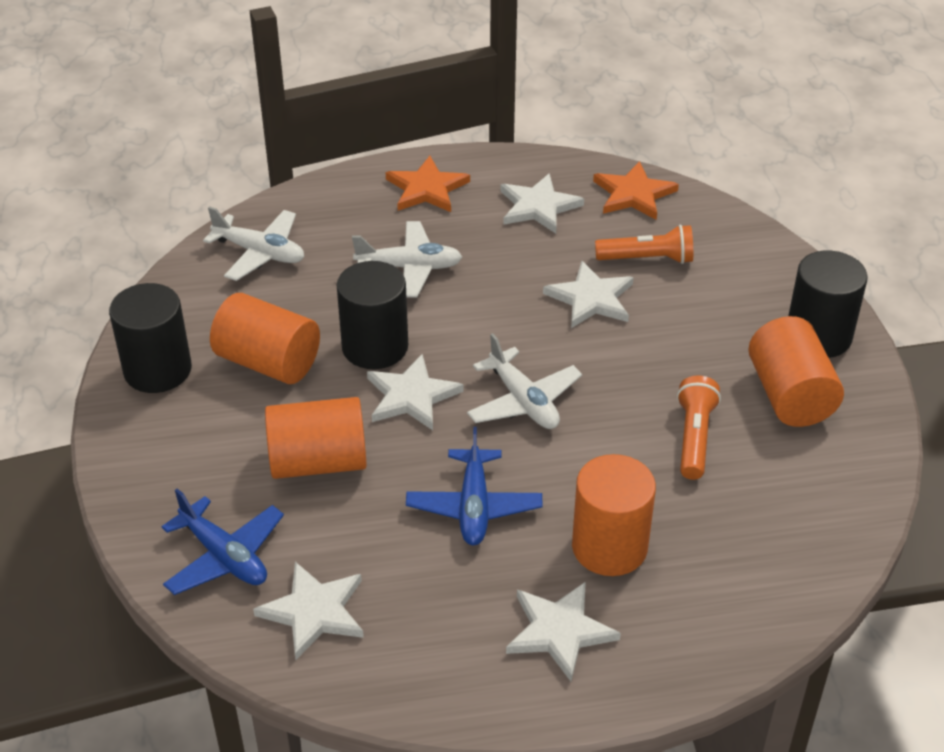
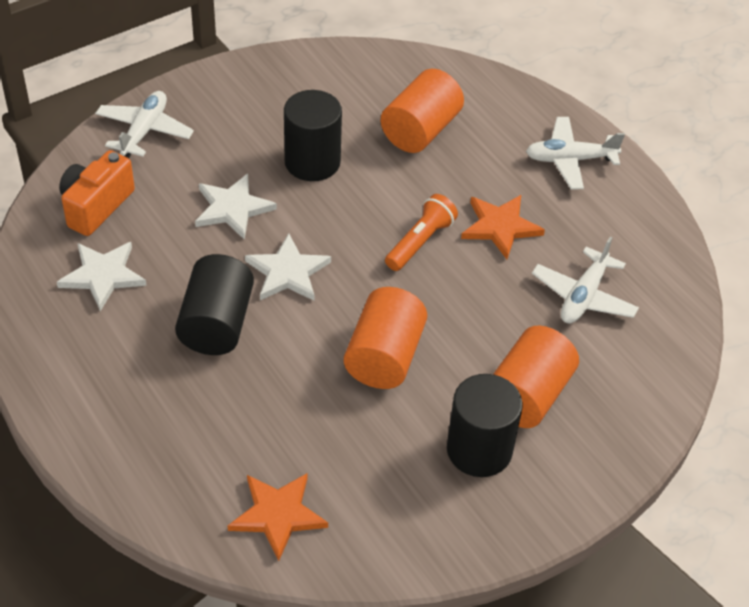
blue plane: [162,488,284,595] [406,427,543,545] = 2 -> none = 0
orange camera: none = 0 -> [59,150,135,236] = 1
orange cylinder: [210,293,320,384] [265,397,367,479] [572,454,656,576] [748,316,844,427] = 4 -> [344,287,427,389] [381,69,464,153] [494,326,579,428] = 3
orange flashlight: [595,225,693,264] [677,376,721,480] = 2 -> [385,194,458,271] = 1
white star: [253,562,364,660] [367,354,463,430] [500,173,584,233] [506,582,621,681] [543,261,634,328] = 5 -> [57,242,147,311] [195,174,277,240] [245,233,331,301] = 3

